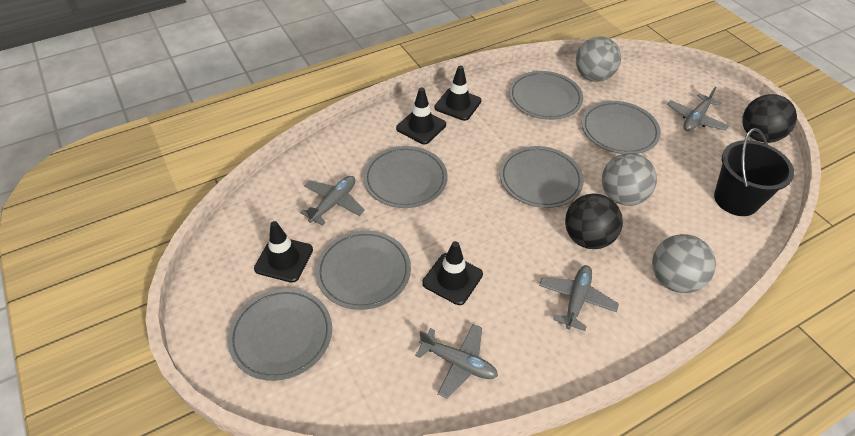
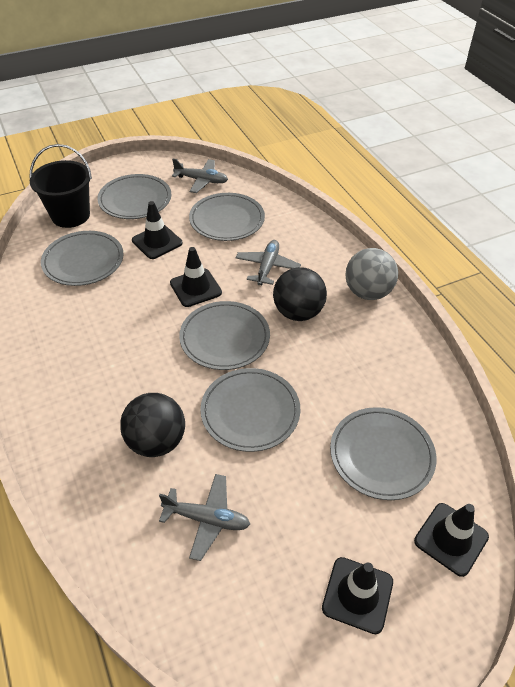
grey ball: [576,36,621,82] [602,153,657,206] [652,234,716,293] = 3 -> [346,248,398,300] = 1
grey plane: [300,176,365,226] [415,324,498,399] [539,265,619,331] [667,87,729,131] = 4 -> [159,474,250,561] [172,159,228,193] [235,240,301,285] = 3

